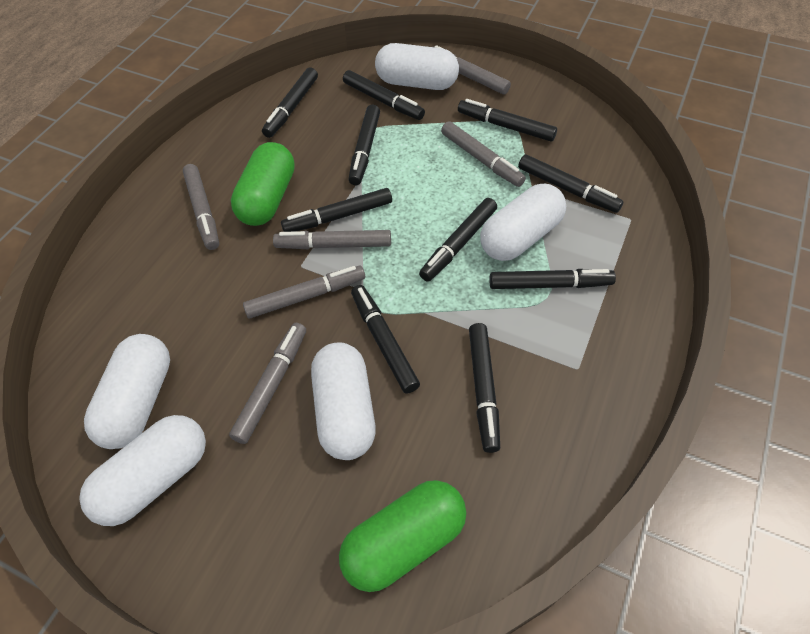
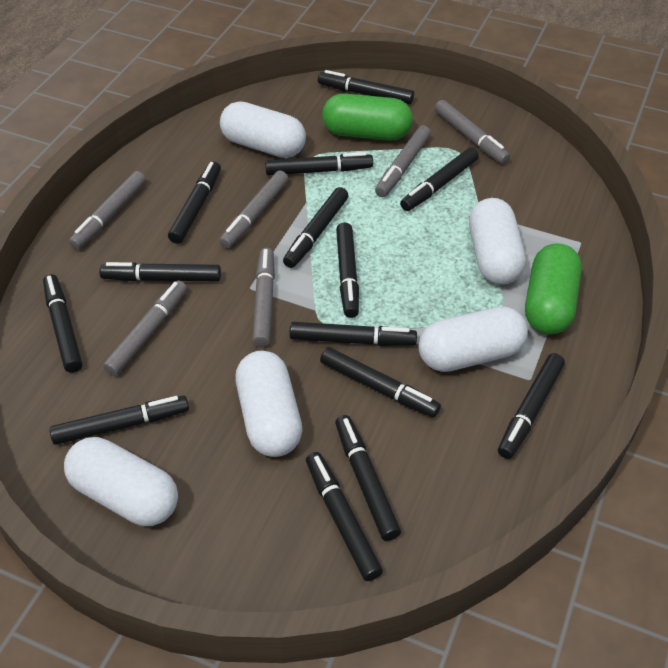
black marker: [262,67,318,138] [281,188,392,232] [343,70,425,120] [348,105,380,185] [351,285,420,394] [419,198,497,282] [458,99,557,141] [469,323,500,453] [489,269,616,289] [518,155,623,213] = 10 -> [43,274,82,373] [50,396,189,445] [99,262,221,282] [168,162,221,244] [265,152,373,175] [283,187,348,268] [289,322,417,346] [306,452,383,581] [318,70,414,104] [320,347,441,418] [335,415,401,541] [336,222,359,318] [400,147,479,211] [498,353,565,459] = 14

